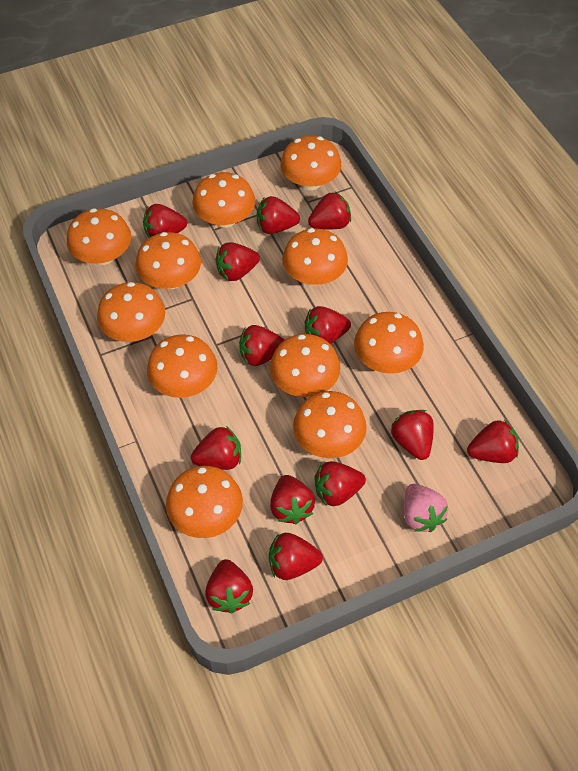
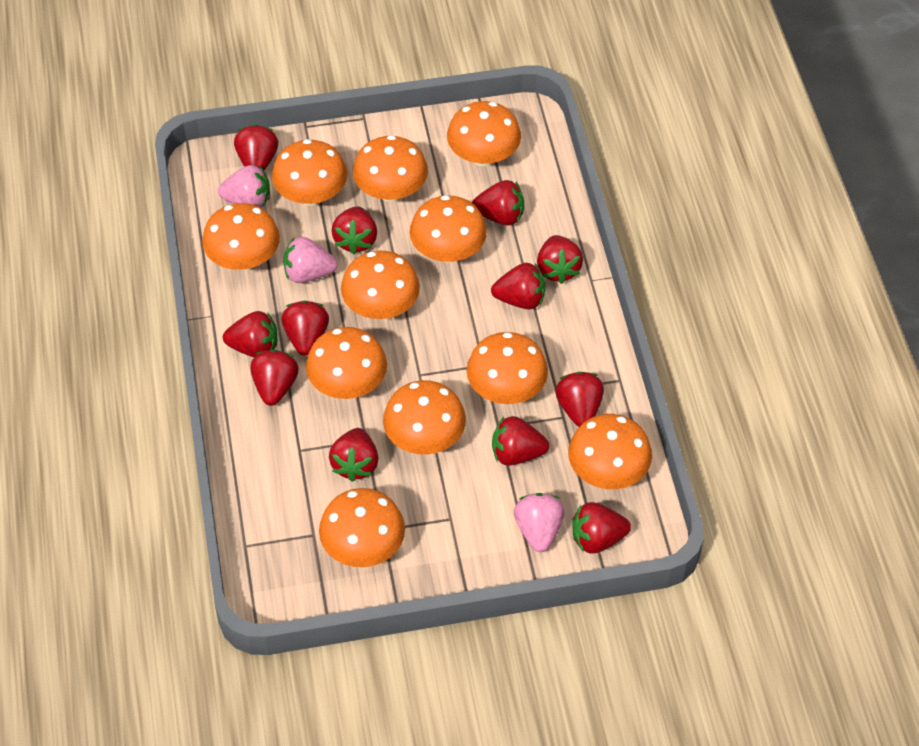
pink strawberry: [404,484,448,532] = 1 -> [218,165,270,208] [283,237,338,283] [514,493,565,552] = 3
red strawberry: [143,204,187,238] [191,426,241,470] [205,559,253,613] [215,242,260,281] [239,325,284,366] [257,196,300,234] [269,533,323,580] [270,475,315,524] [305,306,351,344] [308,192,351,229] [314,461,366,506] [391,410,434,460] [467,420,519,463] = 13 -> [223,311,277,357] [234,124,278,170] [250,350,299,406] [282,301,329,356] [329,428,379,482] [331,206,377,254] [472,180,524,226] [491,263,545,309] [492,416,549,466] [537,235,583,284] [555,372,604,427] [572,502,631,554] = 12

